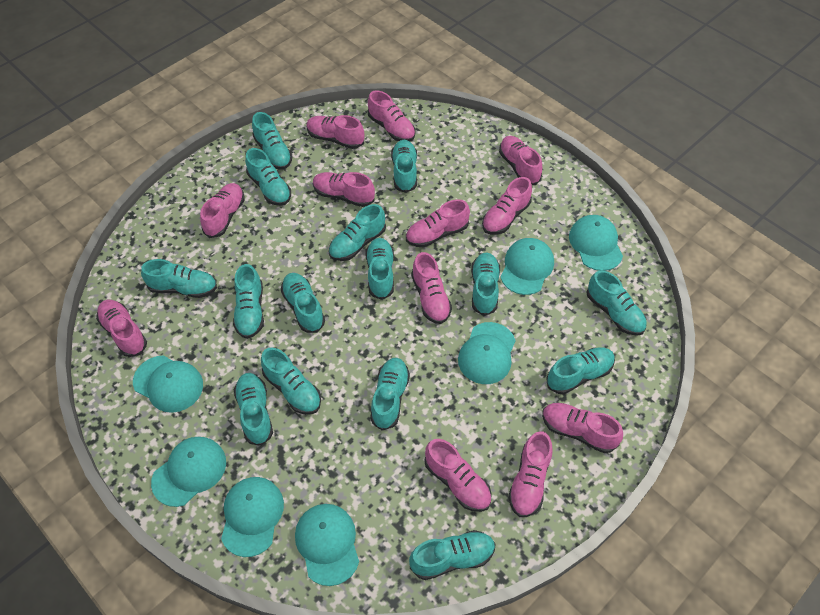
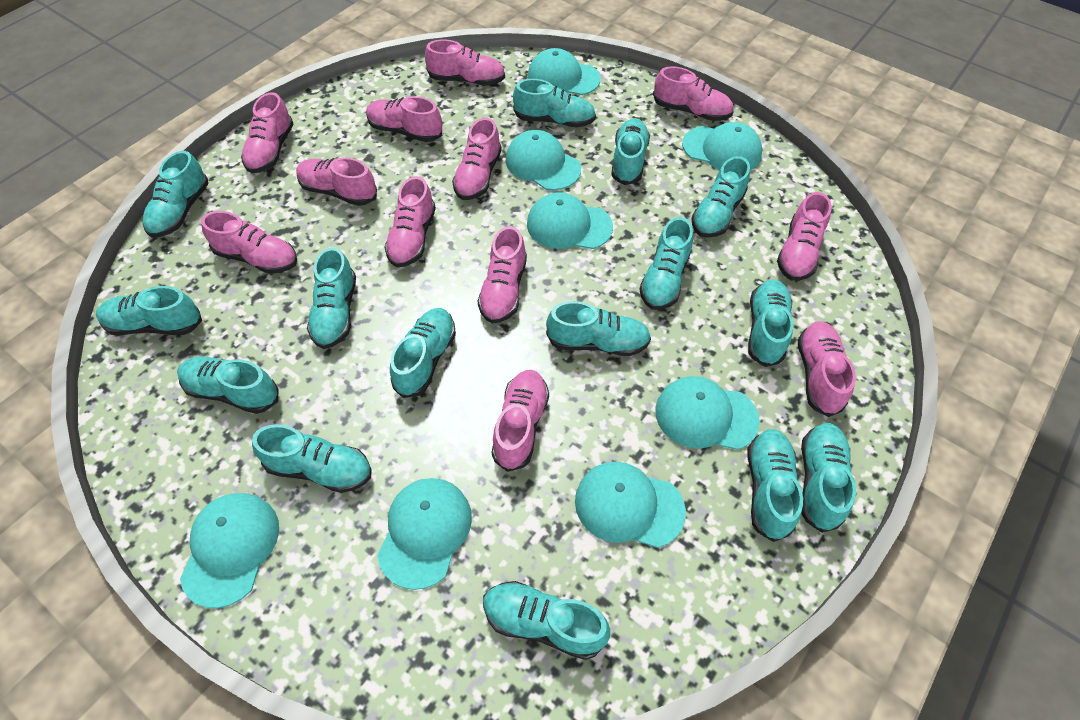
turquoise cap: [133,355,203,413] [151,437,226,507] [221,477,284,557] [295,504,359,586] [458,322,516,384] [501,238,554,295] [569,215,623,271] = 7 -> [180,493,279,608] [377,478,472,590] [505,130,581,190] [527,48,601,95] [527,192,613,249] [575,462,686,548] [655,376,760,450] [682,122,762,170] = 8

